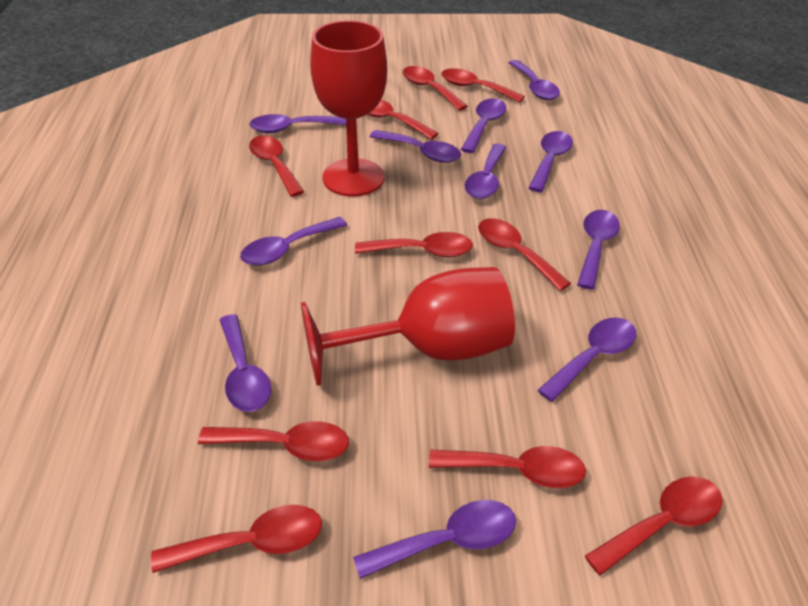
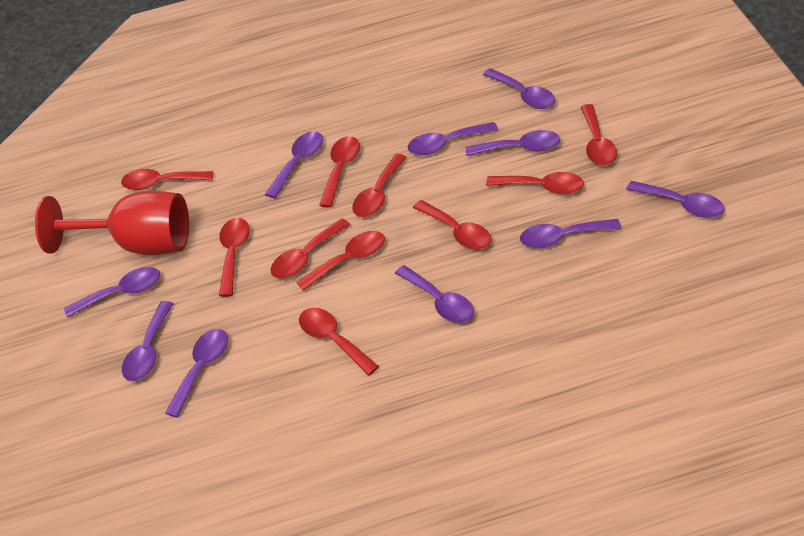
purple spoon: [220,314,271,412] [240,217,347,265] [249,114,346,133] [353,500,516,579] [370,130,461,163] [461,98,507,153] [465,143,507,199] [509,60,560,100] [529,131,573,192] [537,318,636,402] [577,210,620,290] = 11 -> [64,267,160,317] [122,301,173,381] [165,329,228,417] [265,131,323,198] [395,265,474,323] [408,122,498,155] [465,130,560,156] [483,68,556,109] [520,219,621,249] [626,181,725,218] = 10
red goblet: [301,267,515,386] [310,20,387,196] = 2 -> [35,191,189,255] = 1

